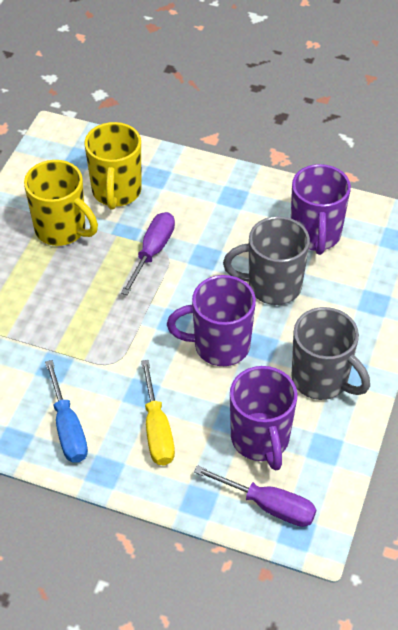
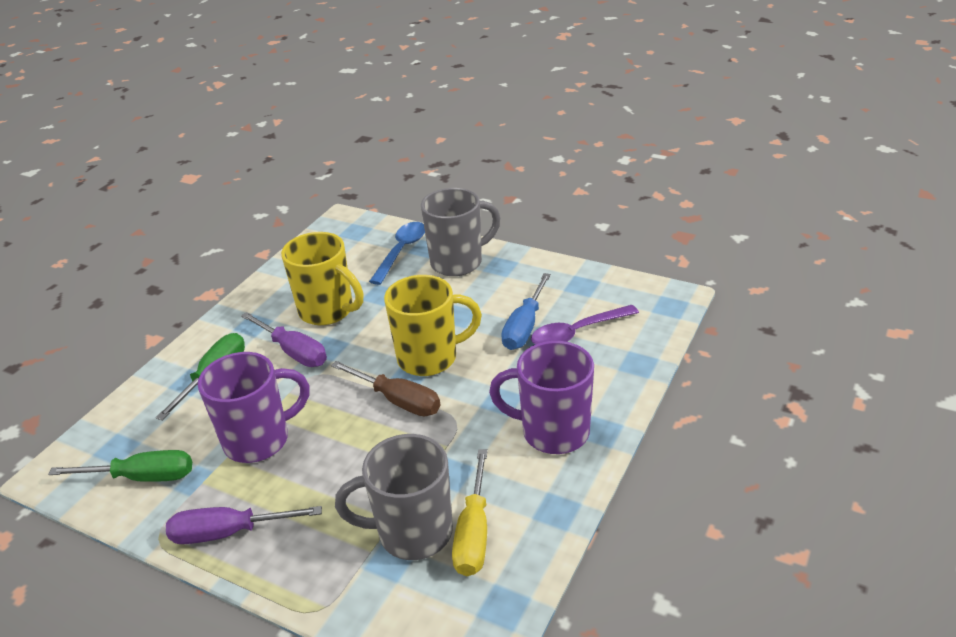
blue spoon: none = 0 -> [369,222,425,285] = 1
brown screwdriver: none = 0 -> [331,361,440,416] = 1
green screwdriver: none = 0 -> [48,450,192,482] [156,333,245,421] = 2
purple mug: [167,275,256,366] [230,366,297,470] [291,164,351,255] = 3 -> [198,352,310,463] [489,341,594,454] = 2
purple spoon: none = 0 -> [531,305,639,345] = 1

